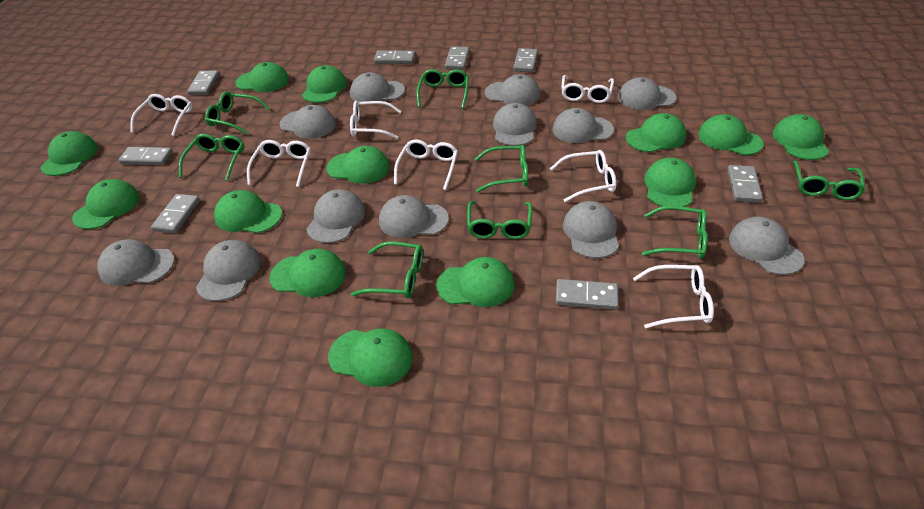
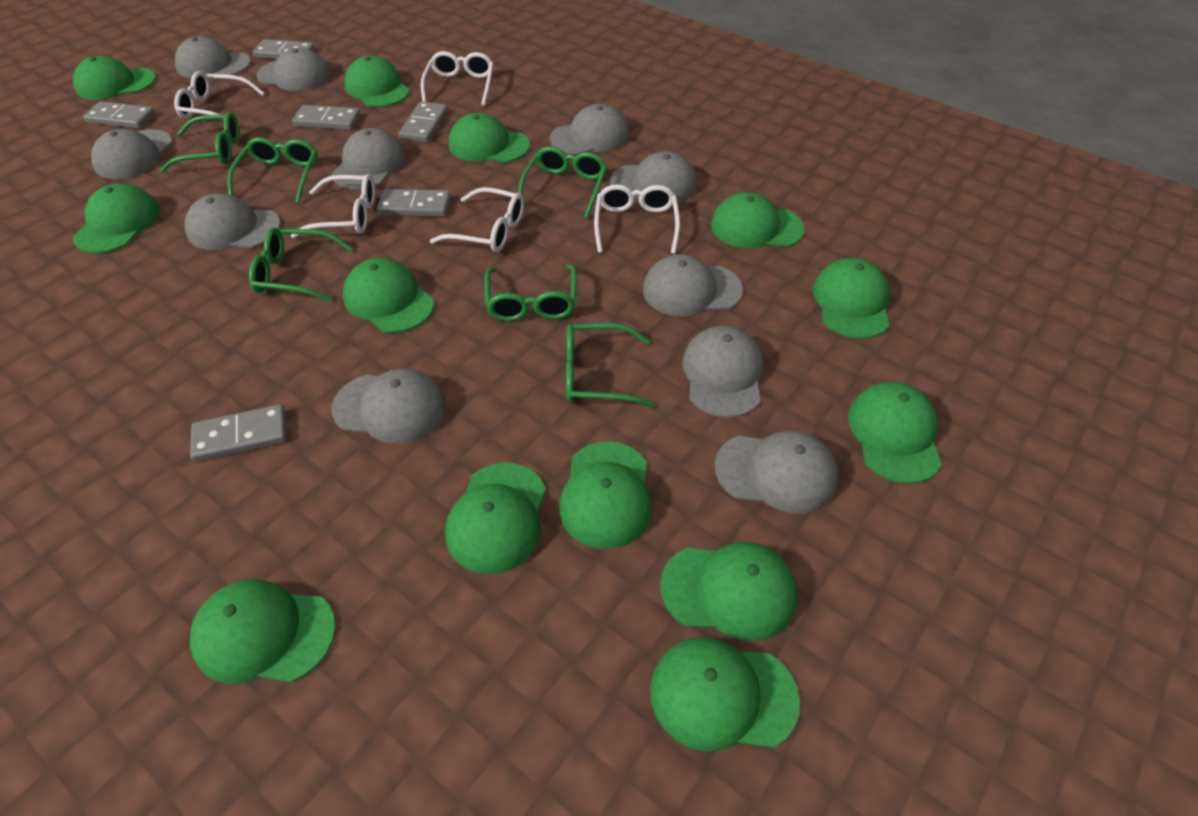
green glasses: [179,134,245,181] [205,92,270,135] [351,242,423,298] [417,69,469,108] [467,201,532,239] [474,145,528,192] [642,206,708,259] [792,161,865,200] = 8 -> [160,112,240,172] [227,137,318,203] [249,228,353,302] [484,265,577,321] [518,146,607,218] [566,323,655,408] = 6
grey cap: [97,239,174,286] [196,240,261,301] [279,105,336,139] [306,189,365,243] [350,72,405,102] [379,195,449,238] [485,74,540,106] [493,103,537,146] [552,108,614,143] [563,201,619,258] [618,77,677,110] [729,216,804,275] = 12 -> [91,129,172,179] [175,36,251,78] [185,194,280,250] [256,48,331,91] [332,128,406,190] [332,369,446,444] [550,104,629,155] [610,151,697,202] [643,254,743,317] [682,326,764,418] [715,431,838,514] = 11
grey domino: [118,147,173,165] [151,194,200,233] [187,70,219,95] [374,50,415,64] [445,46,469,70] [513,48,538,72] [556,279,619,310] [728,165,763,203] = 8 -> [83,102,155,128] [190,404,287,462] [253,39,315,59] [292,105,361,130] [377,189,451,217] [399,102,448,143] = 6
white glasses: [130,94,192,136] [247,140,311,187] [350,100,401,139] [394,140,458,190] [550,150,616,202] [561,75,614,103] [633,265,714,328] = 7 -> [174,71,265,125] [291,174,375,238] [421,51,494,106] [430,187,524,252] [594,184,680,254] = 5

